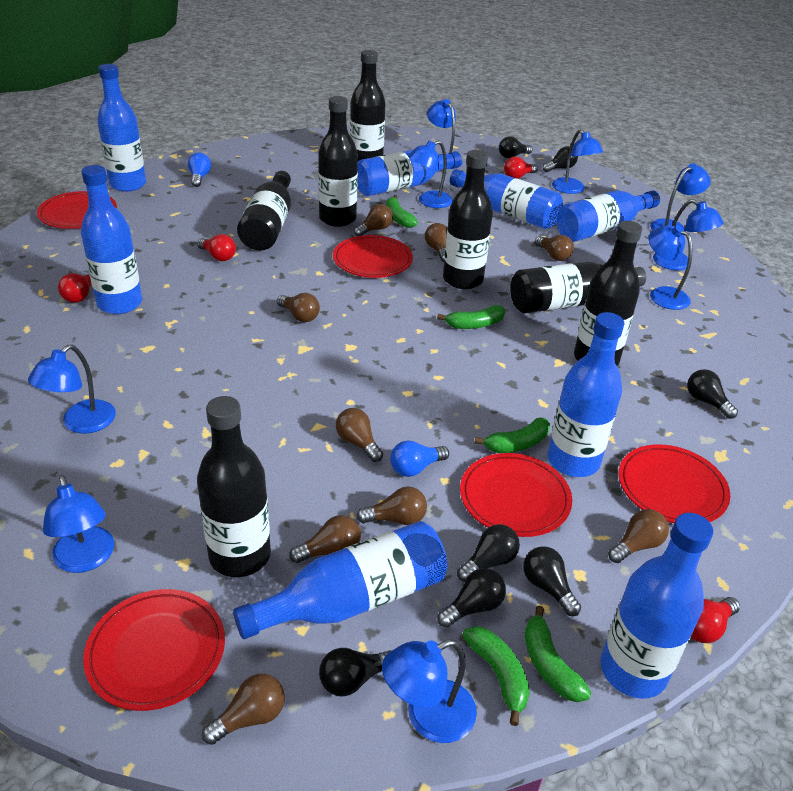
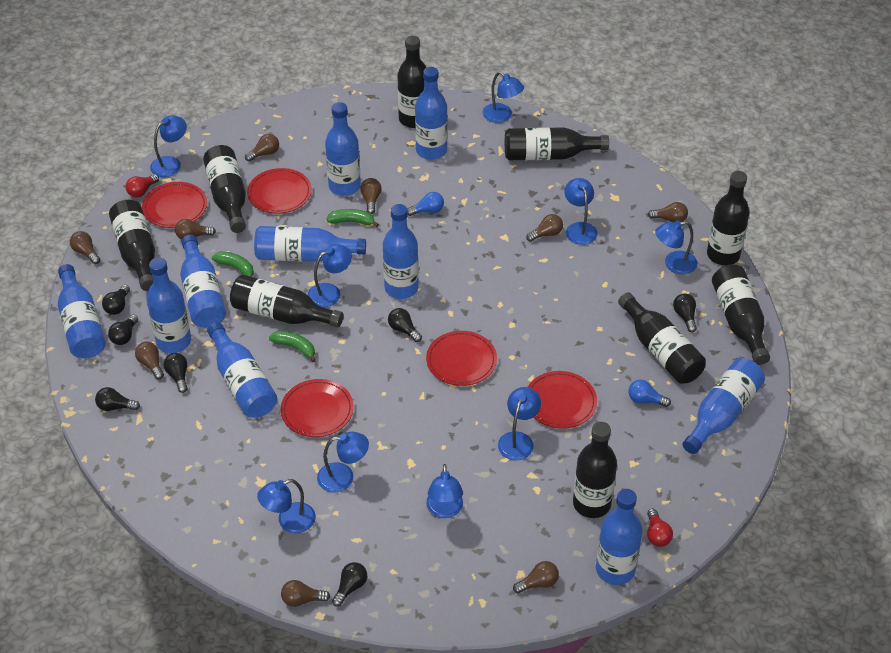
black bottle: [197,396,271,577] [237,171,291,250] [318,96,358,227] [350,50,385,161] [443,150,493,289] [510,262,646,313] [574,221,642,366] = 7 -> [109,200,155,291] [203,145,246,233] [230,275,343,328] [397,36,426,128] [505,127,609,160] [573,422,617,518] [618,292,706,384] [707,171,749,265] [712,265,770,365] = 9
blue bottle: [81,165,142,314] [97,64,146,192] [233,521,447,639] [357,150,462,196] [450,169,563,229] [548,312,625,477] [557,190,660,242] [600,513,713,699] = 8 -> [58,264,106,358] [147,258,191,353] [180,235,226,328] [207,322,277,418] [254,226,366,262] [325,102,361,196] [383,204,419,299] [415,67,448,160] [596,489,642,585] [683,358,765,454] = 10
green banana: [386,195,418,228] [437,305,505,329] [463,626,530,726] [474,418,550,453] [524,606,591,702] = 5 -> [212,251,254,277] [269,331,316,362] [326,209,379,227] = 3
red light bulb: [58,273,92,303] [197,234,236,261] [504,156,538,179] [691,597,740,643] = 4 -> [126,174,159,198] [647,509,673,547] = 2

